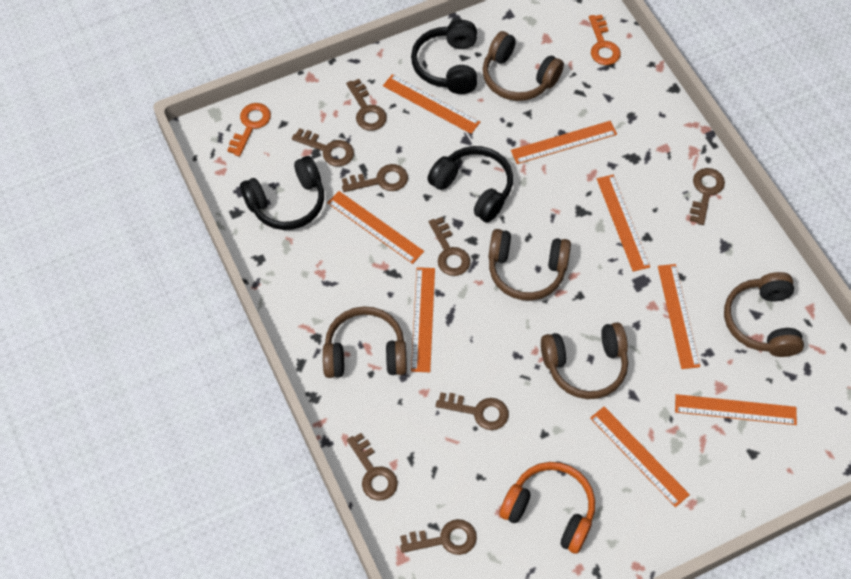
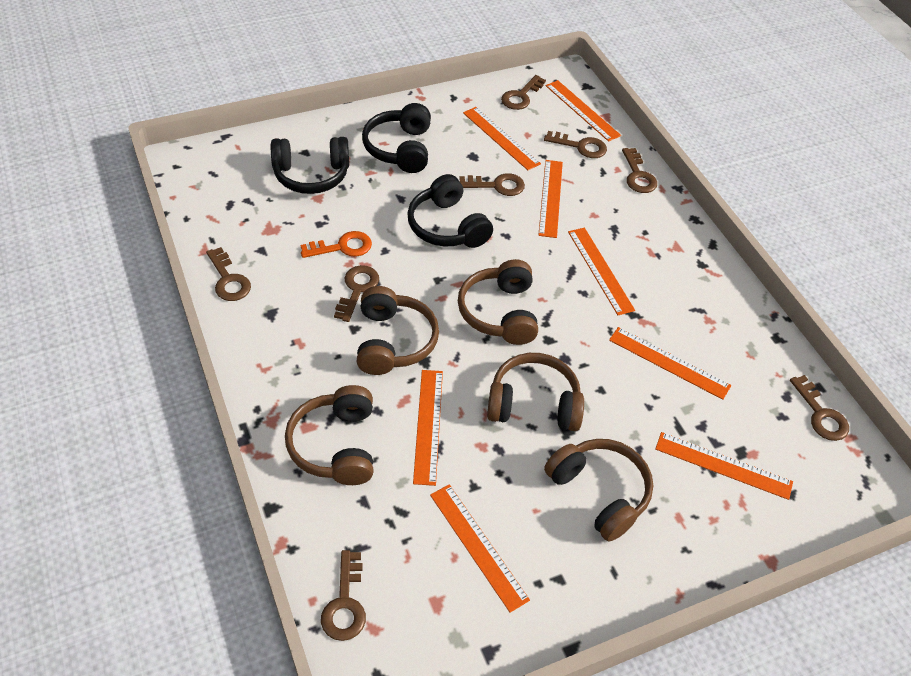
orange headphones: [499,462,595,554] = 1 -> none = 0
orange key: [227,103,271,157] [589,15,621,65] = 2 -> [301,231,372,258] = 1

